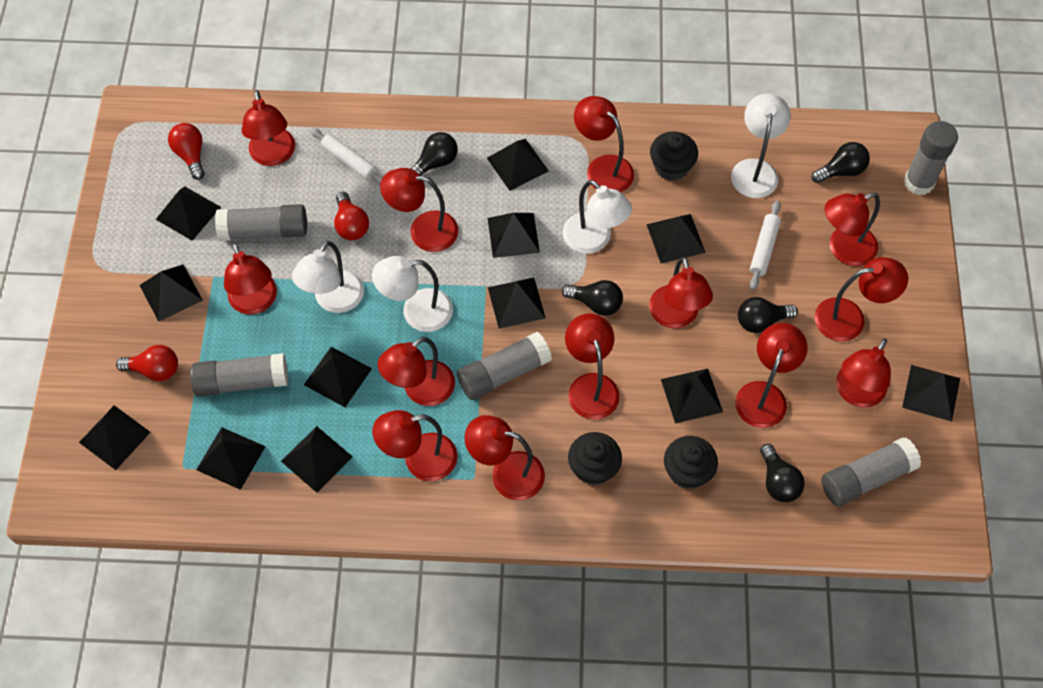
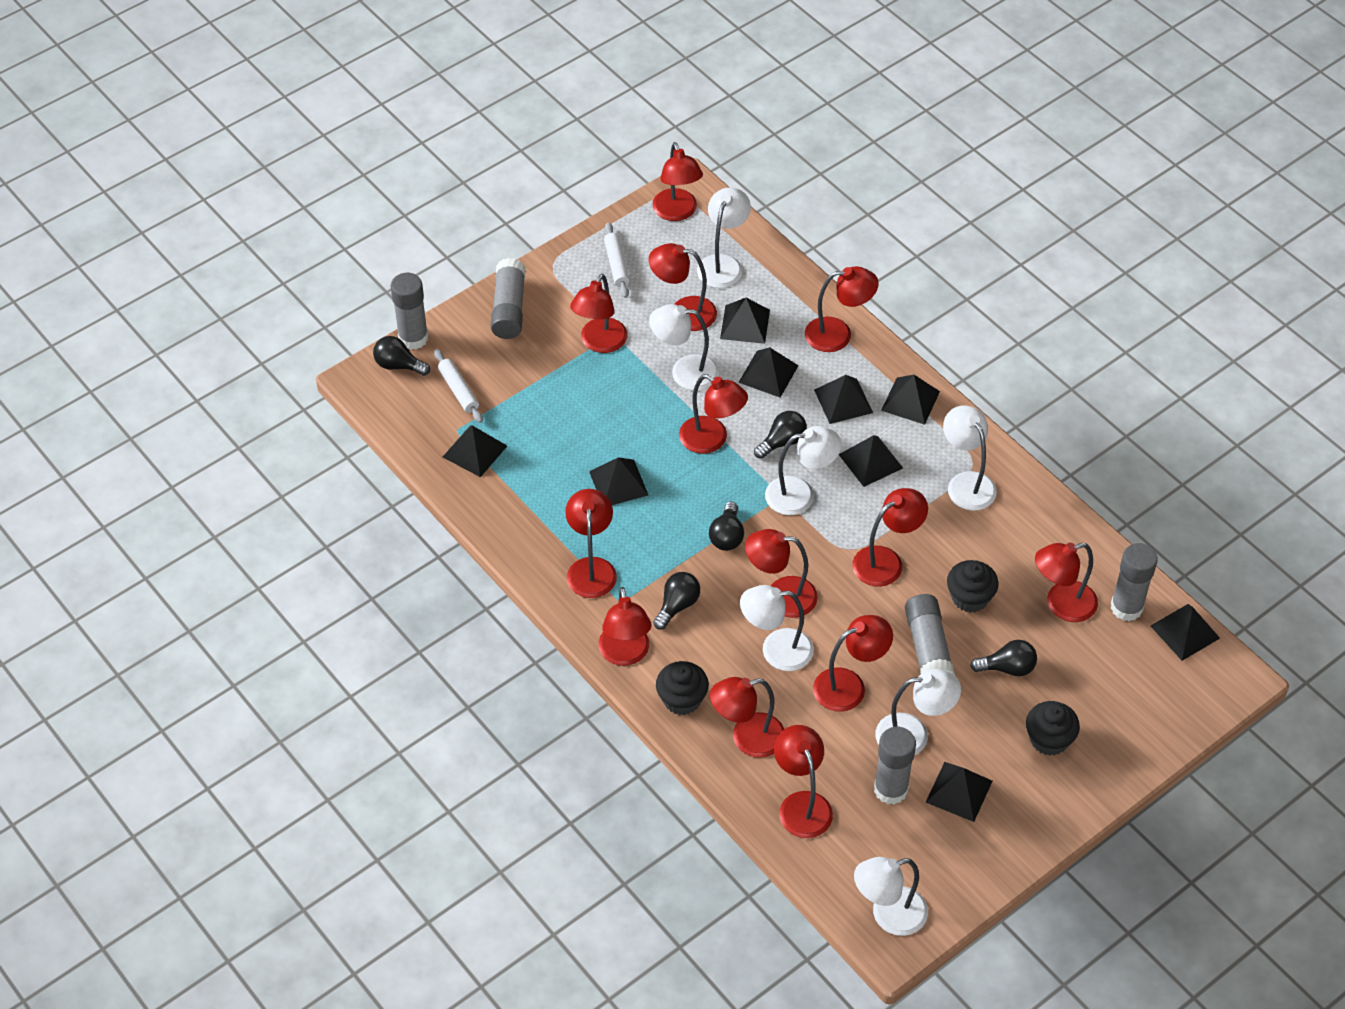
black pyramid: [79,405,151,470] [140,265,203,322] [156,186,221,241] [196,427,266,490] [281,426,353,493] [304,347,372,407] [487,139,549,191] [488,213,540,258] [488,278,546,329] [646,214,706,263] [661,369,723,423] [902,365,960,421] = 12 -> [443,425,507,477] [589,457,648,505] [720,298,770,344] [738,347,799,398] [814,375,873,424] [839,435,903,487] [881,375,940,425] [926,762,992,822] [1151,604,1220,661] = 9
red light bulb: [116,345,178,381] [168,123,205,180] [334,192,369,240] = 3 -> none = 0
white lamp: [292,241,364,313] [372,256,453,332] [563,180,632,254] [731,94,791,198] = 4 -> [649,304,719,391] [697,187,751,288] [740,585,814,671] [765,426,841,515] [854,857,928,936] [876,669,961,755] [943,405,997,511] = 7

